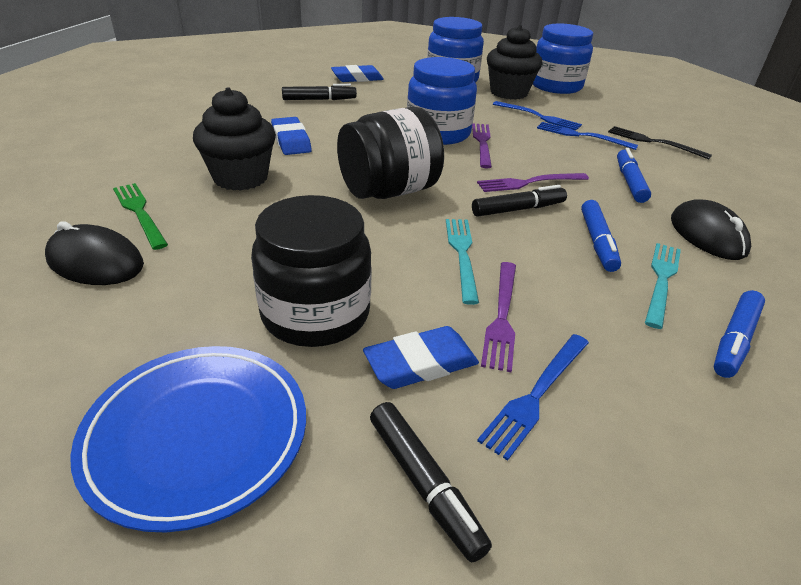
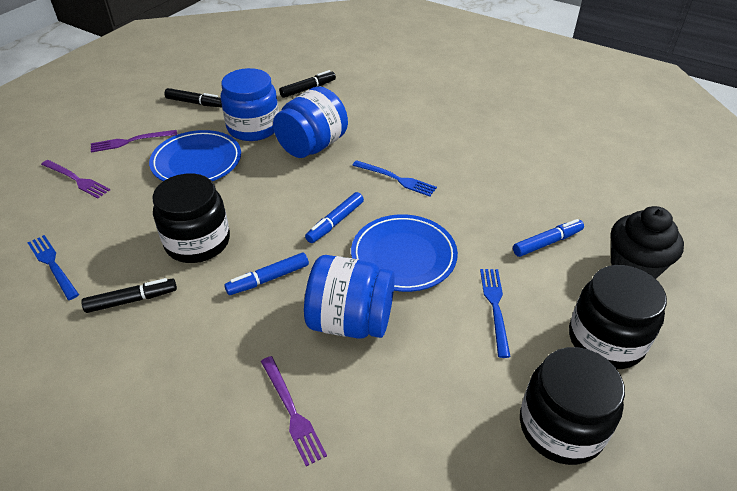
black cupcake: [193,87,276,191] [487,25,542,100] = 2 -> [611,206,684,279] = 1
black fork: [608,126,712,159] = 1 -> none = 0
black jar: [251,195,372,347] [337,107,444,199] = 2 -> [153,173,230,263] [520,347,625,465] [569,265,667,369] = 3
black mouse: [45,221,144,285] [671,199,751,260] = 2 -> none = 0
blue eraser: [271,117,312,155] [331,65,384,82] [363,326,479,389] = 3 -> none = 0
blue plate: [70,346,306,532] = 1 -> [149,130,241,181] [351,214,458,292] = 2
green fork: [113,183,168,250] = 1 -> none = 0
turquoise fork: [446,219,479,305] [645,243,681,329] = 2 -> none = 0

